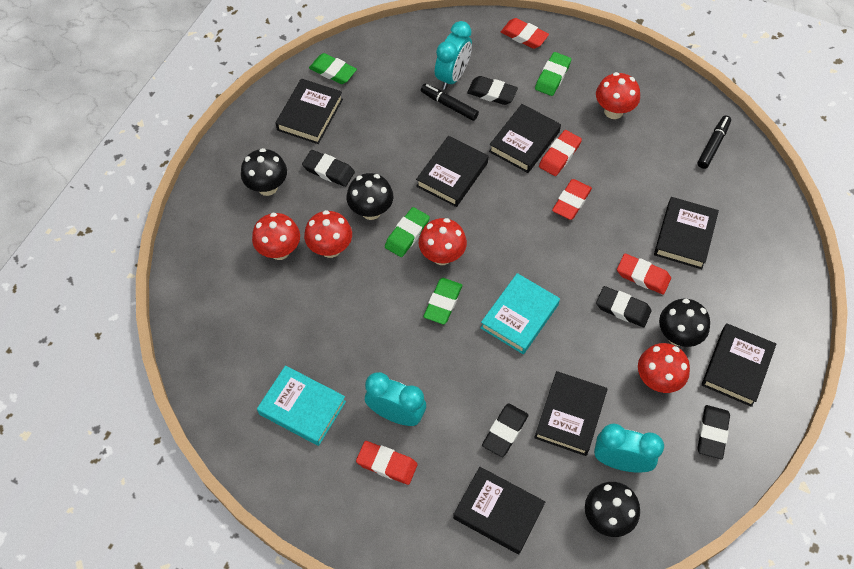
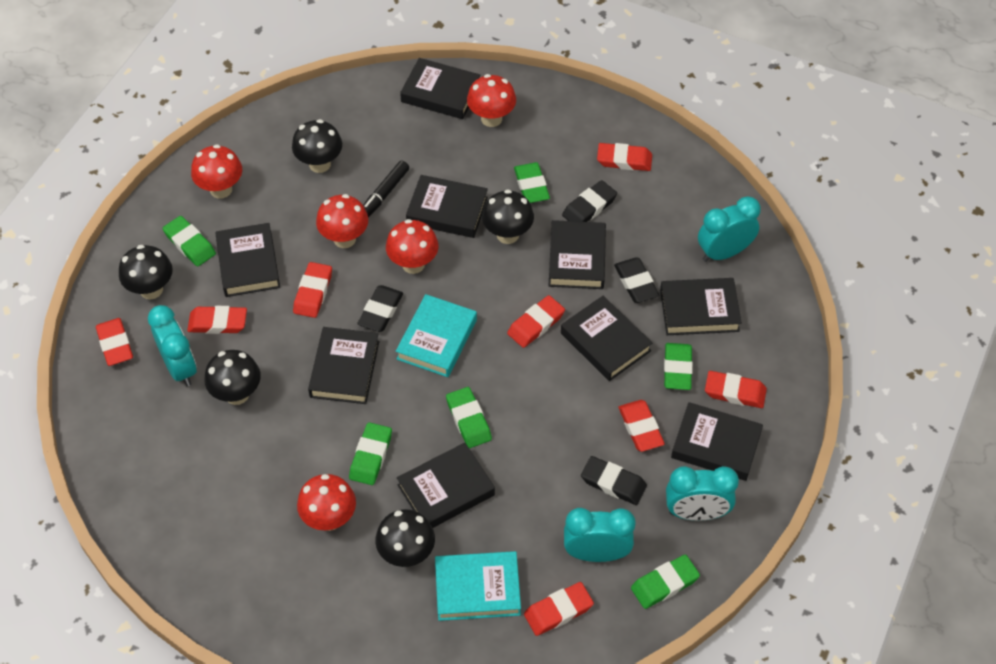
black book: [276,79,343,144] [416,136,488,207] [453,467,545,554] [489,104,561,173] [534,371,607,456] [654,197,719,269] [702,323,776,407] = 7 -> [215,223,280,297] [308,327,379,404] [397,442,495,528] [400,58,480,119] [406,175,488,238] [549,220,606,289] [561,296,652,381] [660,278,742,335] [671,402,763,481] = 9
black eraser: [302,150,355,187] [467,76,518,105] [482,403,528,457] [596,286,652,327] [698,405,730,459] = 5 -> [357,285,403,332] [562,180,617,222] [581,456,647,505] [614,258,659,303] = 4
black marker: [421,83,479,121] [697,115,731,169] = 2 -> [363,161,409,217] = 1
black mushroom: [241,148,287,196] [347,173,393,220] [585,482,640,537] [659,299,710,347] = 4 -> [119,245,173,300] [205,350,261,405] [292,119,342,173] [375,509,435,567] [482,189,534,244] = 5
green eraser: [309,53,357,84] [385,207,430,257] [424,278,462,324] [535,52,571,96] = 4 -> [163,216,216,266] [349,422,392,485] [446,387,492,448] [514,162,550,203] [631,554,700,609] [664,343,693,390] = 6
red eraser: [356,441,418,485] [501,18,549,49] [539,130,582,176] [552,179,592,220] [617,254,671,295] = 5 -> [96,318,133,366] [187,306,247,334] [293,262,332,318] [507,295,565,348] [524,582,594,636] [597,143,652,171] [618,400,665,452] [705,371,767,408] = 8
turquoise clock: [365,372,426,426] [435,21,472,90] [594,423,664,472] = 3 -> [148,305,197,386] [564,508,636,562] [666,466,739,521] [698,196,761,262] = 4

